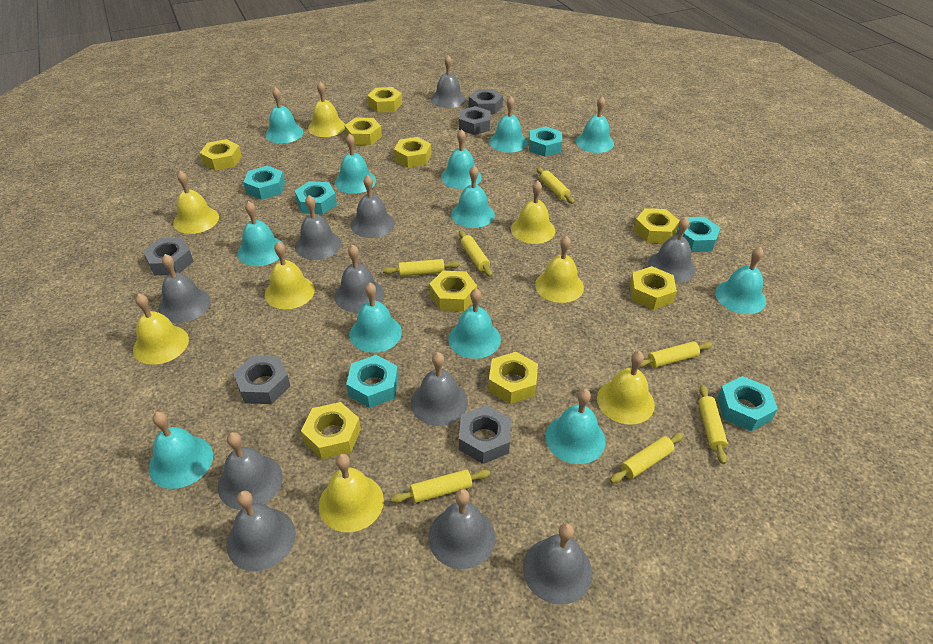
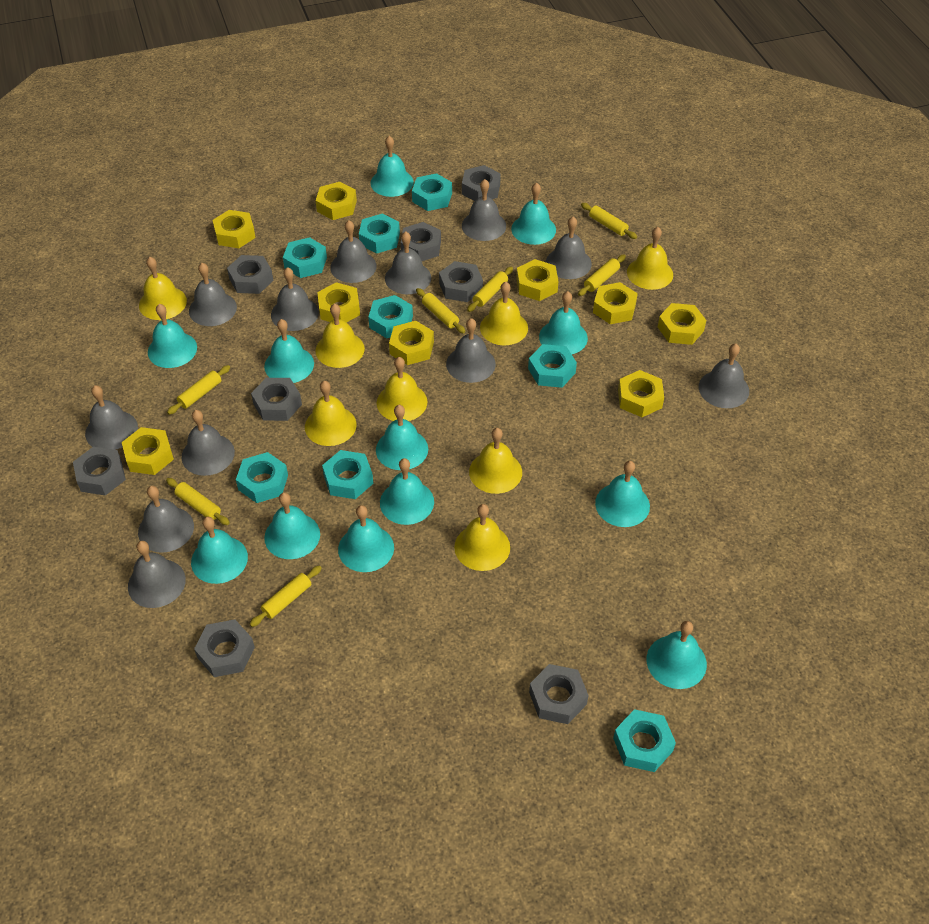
grey bell: [158,254,211,323] [218,432,283,510] [227,491,296,571] [295,195,341,260] [334,244,384,313] [351,175,395,238] [411,352,468,426] [428,489,495,569] [431,55,466,108] [523,523,593,605] [648,217,696,283] = 11 -> [85,385,138,450] [128,541,186,608] [138,486,194,553] [182,410,235,476] [189,263,237,326] [271,267,319,331] [330,220,377,283] [385,231,431,294] [446,318,496,383] [462,179,506,241] [546,217,592,279] [699,344,749,408] = 12
grey nut: [143,238,194,275] [233,356,290,404] [459,106,491,135] [459,405,511,464] [469,89,503,114] = 5 -> [73,447,126,496] [194,619,255,677] [227,255,273,294] [251,378,302,421] [401,222,441,261] [439,261,483,302] [462,165,501,201] [529,664,589,724] = 8
turquoise nut: [243,166,285,200] [295,181,337,215] [346,355,399,408] [529,126,562,157] [676,217,720,252] [717,376,778,431] = 6 -> [236,452,288,503] [283,237,327,278] [322,450,373,499] [359,214,400,254] [368,295,413,338] [412,173,452,211] [528,344,577,388] [613,709,676,772] = 8

